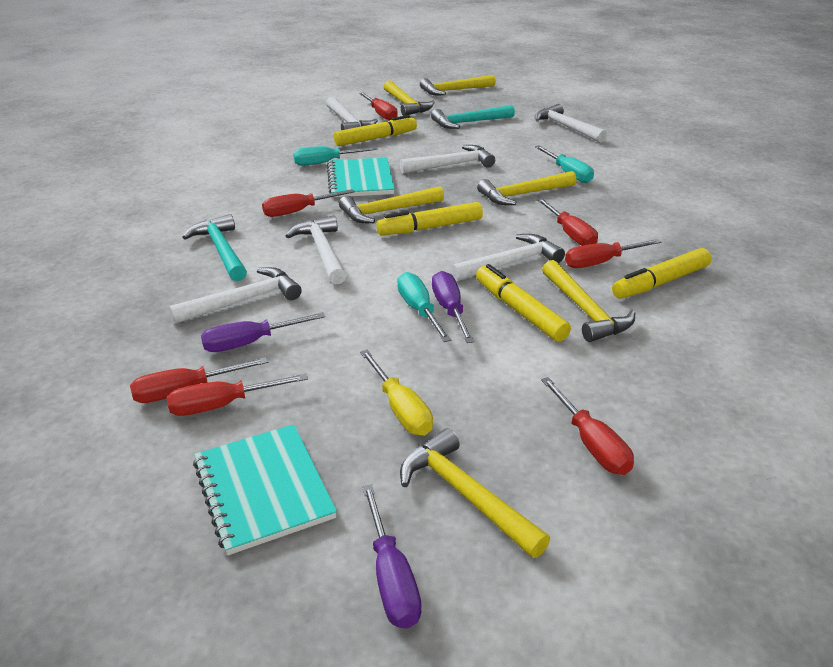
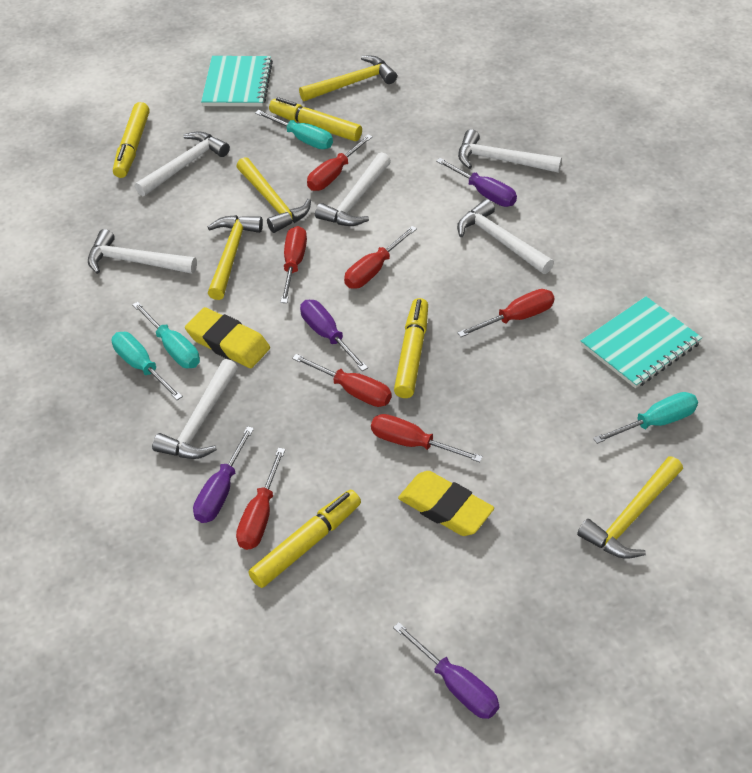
purple screwdriver: [201,312,325,352] [362,484,422,628] [432,271,474,343] = 3 -> [193,426,254,523] [300,300,368,371] [393,622,499,719] [436,158,517,207] = 4
turquoise hammer: [182,214,247,281] [431,105,515,129] = 2 -> none = 0
turquoise screwdriver: [293,146,378,166] [397,272,451,342] [535,146,594,183] = 3 -> [112,332,183,400] [132,301,200,368] [255,110,333,149] [593,392,698,444] = 4
yellow eraser: none = 0 -> [185,307,270,368] [398,471,494,536] = 2
yellow hammer: [339,186,444,223] [383,80,435,116] [400,428,550,558] [420,75,496,95] [477,171,577,205] [542,260,635,342] = 6 -> [208,215,263,300] [236,157,311,233] [299,56,397,101] [577,456,683,559] = 4
yellow screwdriver: [360,350,433,436] = 1 -> none = 0

